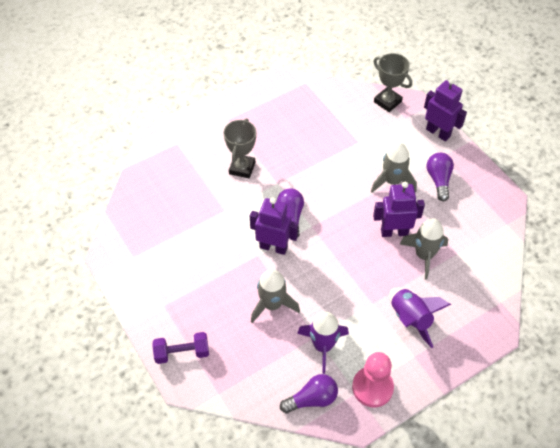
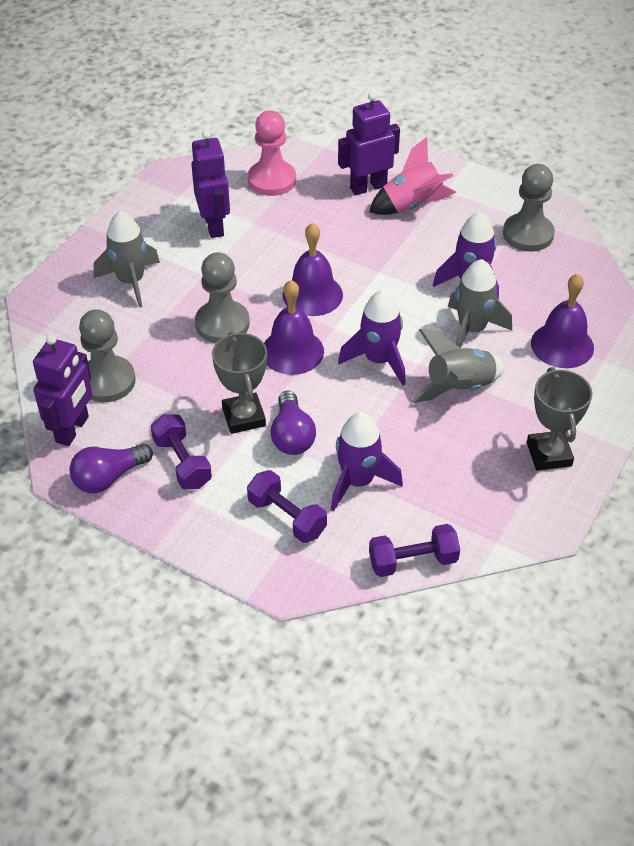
grey pawn: none = 0 -> [79,309,136,402] [195,252,250,343] [503,164,555,251] = 3
pink rocket: none = 0 -> [369,137,456,215] = 1
purple bell: none = 0 -> [264,280,324,375] [283,223,343,316] [531,274,594,368] = 3
purple dumbbell: [153,332,209,364] = 1 -> [151,414,212,489] [247,470,327,543] [369,524,460,577] = 3
purple light bulb: [277,189,304,238] [280,374,338,413] [427,153,454,201] = 3 -> [70,444,153,493] [270,391,316,455] = 2
purple rocket: [297,312,349,374] [390,288,451,348] = 2 -> [331,412,403,511] [338,290,406,385] [433,212,499,300] = 3

